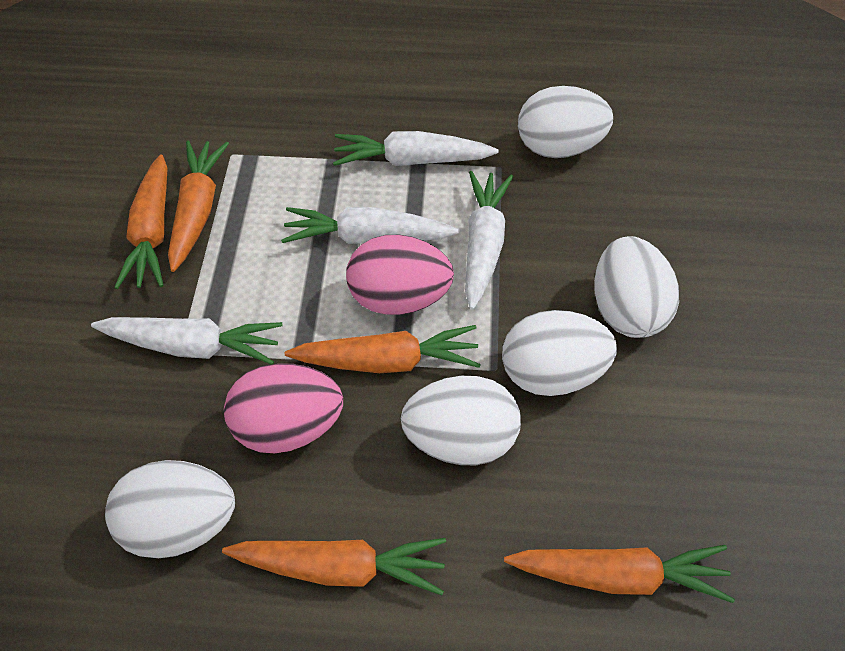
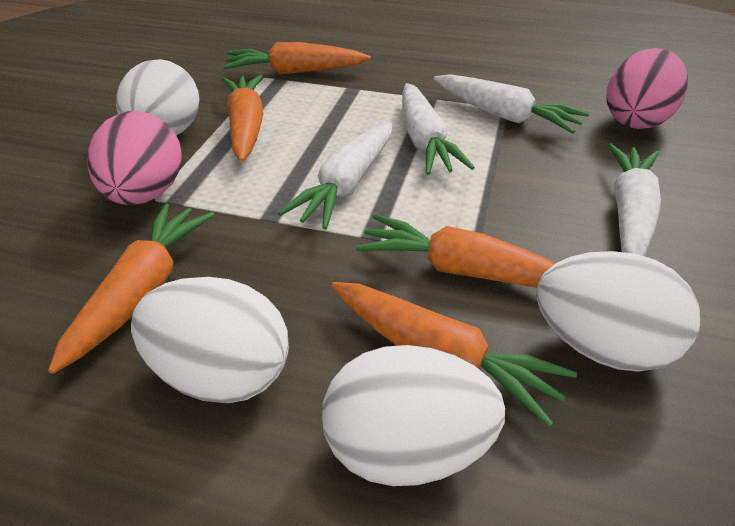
white egg: [105,460,235,558] [401,376,521,465] [502,310,617,396] [518,86,613,158] [594,236,679,338] = 5 -> [116,59,200,135] [131,277,289,403] [322,345,505,486] [536,251,700,372] = 4

